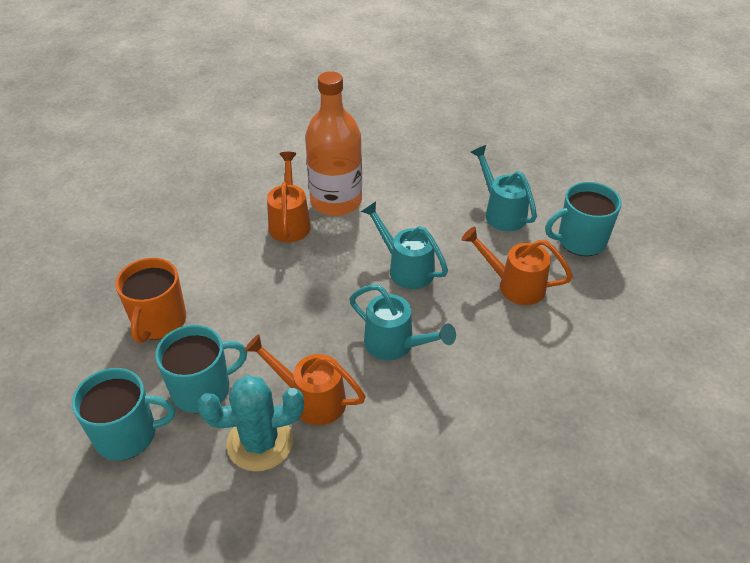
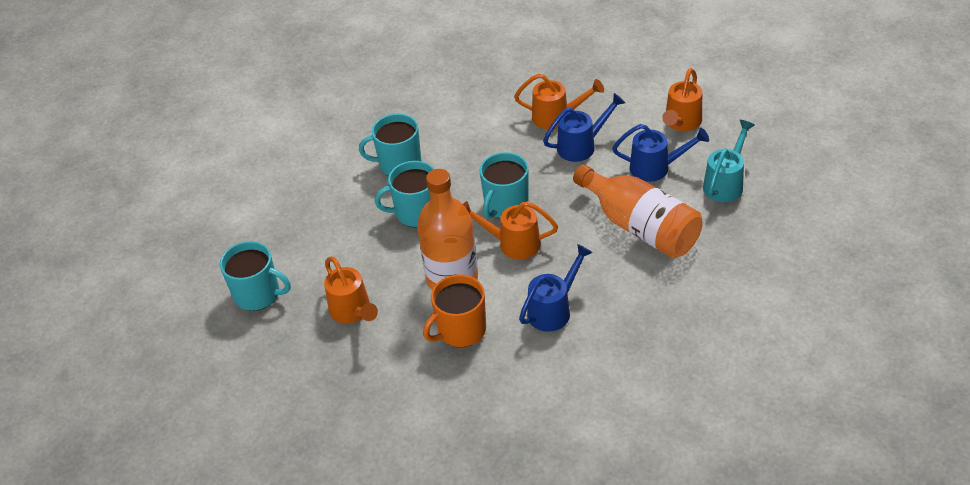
blue watering can: none = 0 -> [519,244,593,332] [543,93,625,162] [612,124,709,182] = 3
orange bottle: [305,71,362,216] = 1 -> [417,169,478,290] [573,164,703,258] = 2
orange watering can: [244,334,366,425] [267,152,311,242] [462,227,573,305] = 3 -> [324,256,378,324] [463,201,558,259] [514,74,604,130] [662,68,702,131] = 4
turquoise cactus: [198,375,304,472] = 1 -> none = 0
turquoise mug: [72,368,175,460] [155,325,247,413] [545,182,622,256] = 3 -> [220,241,291,311] [359,114,421,176] [375,161,434,228] [480,152,529,218] = 4
turquoise watering can: [349,285,456,360] [361,201,448,289] [471,145,537,231] = 3 -> [703,120,755,202] = 1

